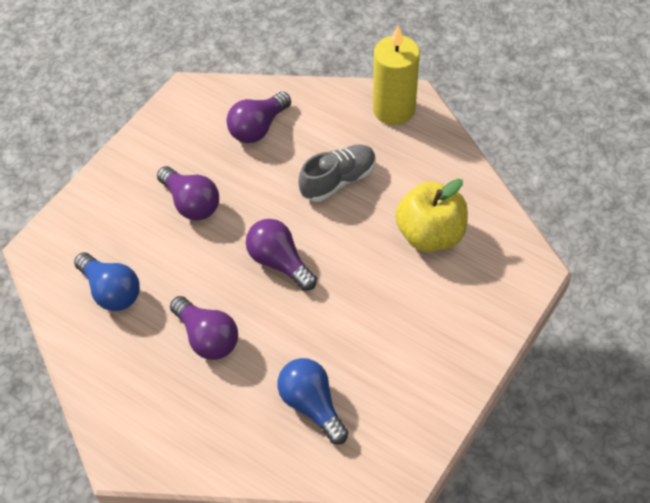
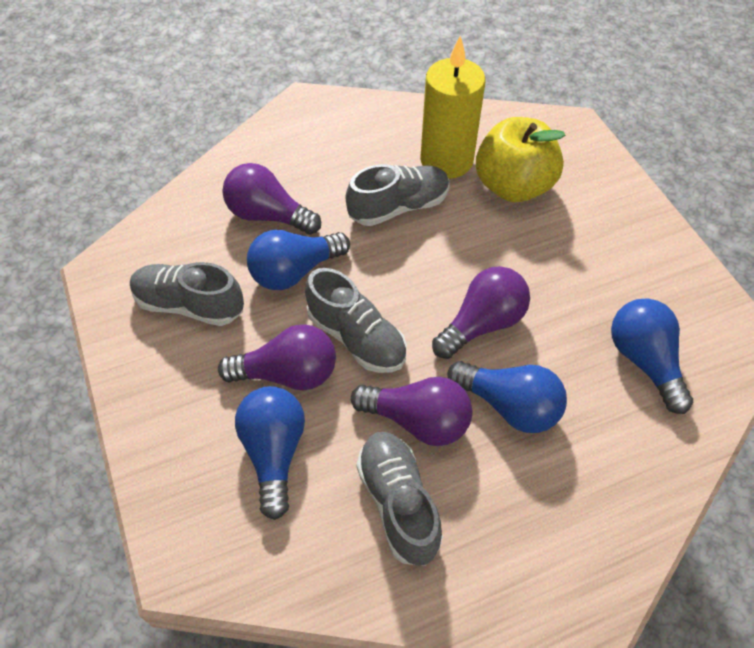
blue light bulb: [74,252,140,311] [278,358,348,445] = 2 -> [235,386,305,520] [247,230,350,290] [447,361,567,433] [611,298,693,414] = 4
grey shoe: [299,144,376,202] = 1 -> [130,262,244,326] [305,268,407,373] [346,164,450,226] [356,432,443,566] = 4

